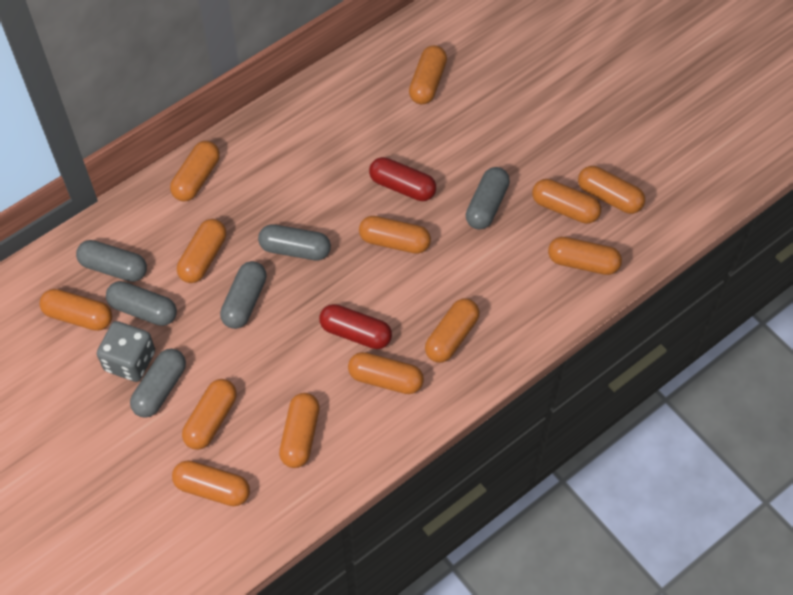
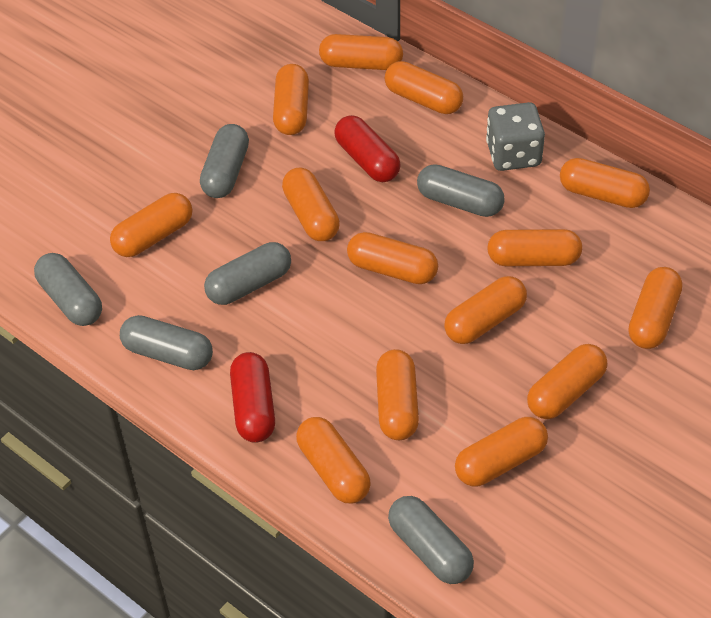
orange capsule: [40,289,112,331] [170,141,220,201] [172,460,250,506] [177,219,226,283] [182,379,237,450] [279,393,320,468] [348,352,424,394] [359,216,431,254] [409,45,447,104] [425,298,480,363] [532,179,601,224] [548,237,622,275] [578,166,645,214] = 13 -> [110,193,192,257] [273,64,309,135] [282,168,340,241] [296,417,371,504] [319,34,403,70] [347,232,438,284] [376,349,419,440] [385,61,463,114] [444,276,527,344] [455,417,548,487] [487,229,582,266] [527,344,607,419] [560,158,650,208] [628,267,682,349] = 14

